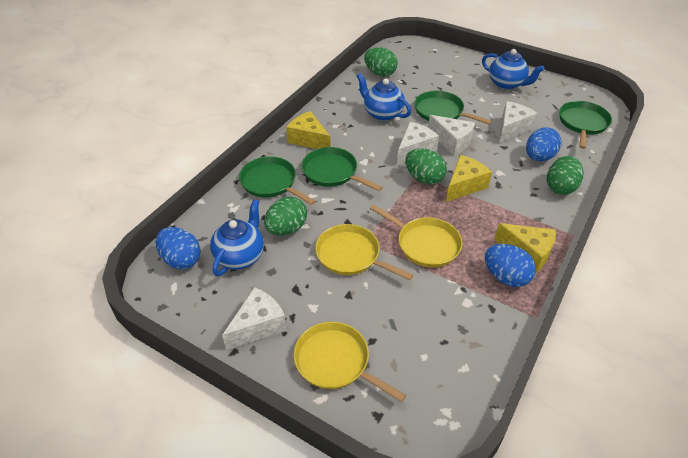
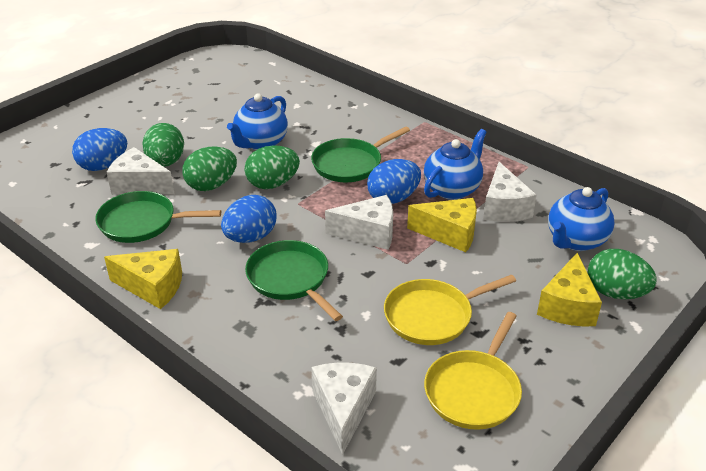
green pan: [239,156,316,205] [301,147,383,191] [414,91,492,125] [559,101,612,149] = 4 -> [95,191,221,243] [245,240,343,321] [311,126,410,182] = 3
yellow pan: [294,322,406,402] [315,224,413,280] [370,204,463,267] = 3 -> [384,275,516,345] [424,312,522,430] = 2

